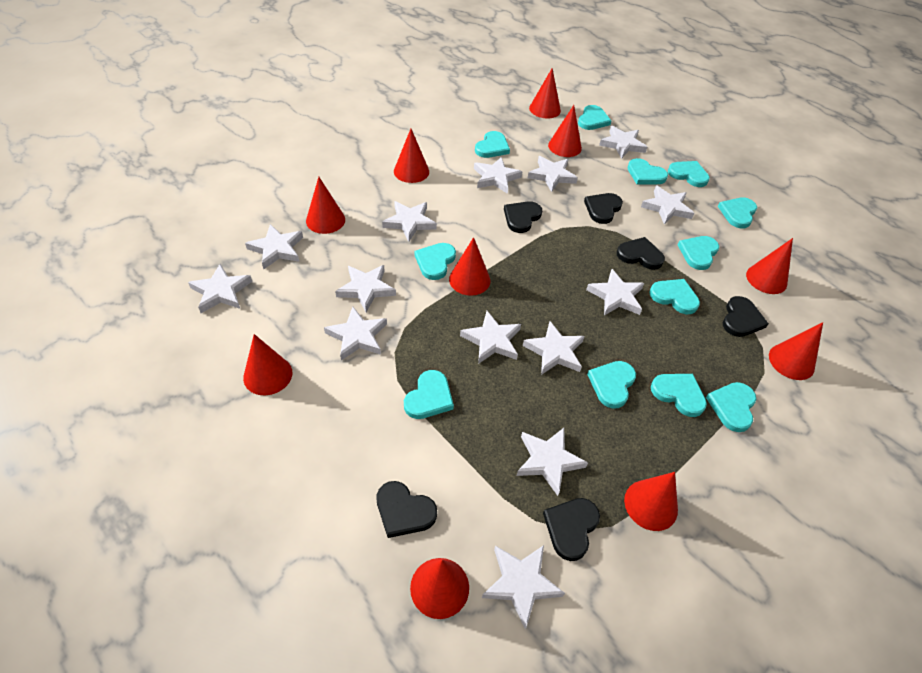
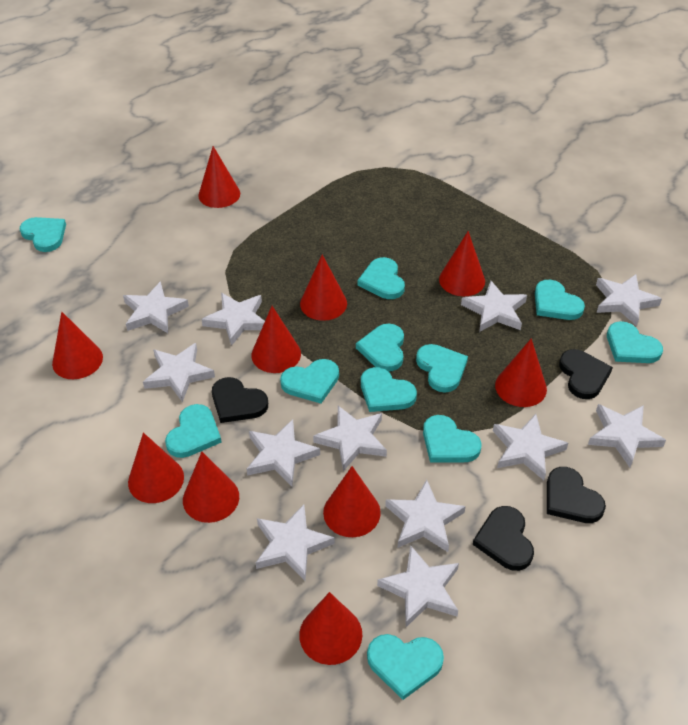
black heart: [377,481,437,538] [504,201,542,233] [543,498,600,561] [584,193,623,224] [617,237,665,270] [723,296,769,337] = 6 -> [212,377,268,423] [473,506,534,571] [547,467,606,523] [559,349,613,399] = 4
turquoise heart: [404,370,454,419] [414,243,456,280] [475,131,510,158] [578,105,611,130] [587,361,636,409] [627,158,668,184] [649,279,700,314] [651,374,707,417] [668,161,710,187] [678,236,719,270] [706,382,756,432] [718,197,757,228] = 12 -> [20,217,66,252] [165,404,222,458] [280,359,339,403] [356,324,404,372] [357,257,405,299] [361,367,417,412] [367,634,444,700] [416,344,468,393] [423,415,482,462] [535,280,585,320] [607,321,663,363] = 11
white star: [188,264,252,313] [245,224,303,269] [324,307,387,361] [335,265,396,312] [382,201,437,242] [460,311,521,364] [474,157,523,194] [482,545,565,629] [516,428,588,496] [523,321,585,375] [528,156,578,192] [586,269,644,315] [599,126,647,159] [641,186,694,225] = 14 -> [123,281,189,333] [143,343,215,402] [201,293,265,346] [247,419,320,486] [256,504,335,581] [313,406,387,471] [377,545,459,627] [385,479,466,552] [461,281,527,332] [493,414,568,480] [588,404,666,467] [596,274,662,326] = 12

